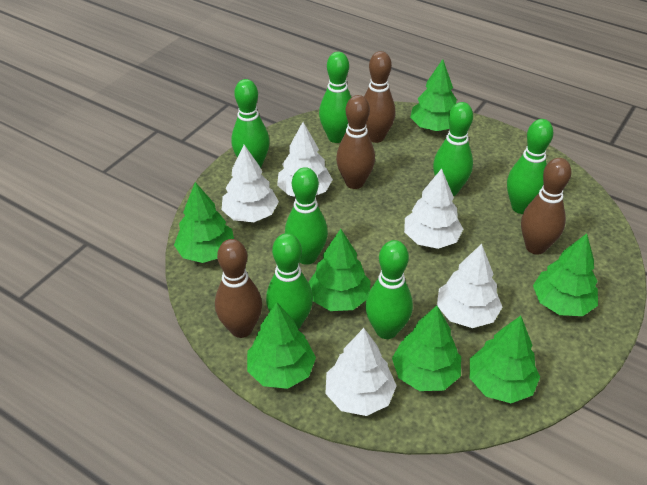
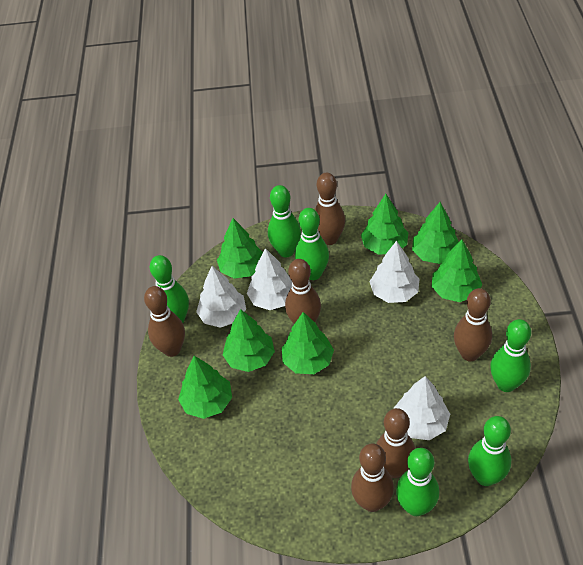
brown bowling pin: [215,239,262,338] [336,95,375,189] [364,51,395,143] [521,158,571,255] = 4 -> [144,286,185,357] [285,259,321,324] [315,173,345,245] [351,443,394,512] [376,408,415,478] [454,288,492,361] = 6
green bowling pin: [232,79,270,168] [266,233,313,329] [285,167,328,265] [319,52,351,143] [365,240,413,339] [433,102,473,196] [507,119,553,214] = 7 -> [150,255,189,323] [268,185,301,257] [295,208,329,280] [396,448,439,516] [468,416,511,486] [490,319,531,392] = 6
white tree: [222,145,279,222] [277,122,333,197] [325,328,397,416] [404,169,463,249] [437,244,502,328] = 5 -> [196,266,246,328] [247,248,292,310] [369,241,419,303] [394,376,450,440] = 4

